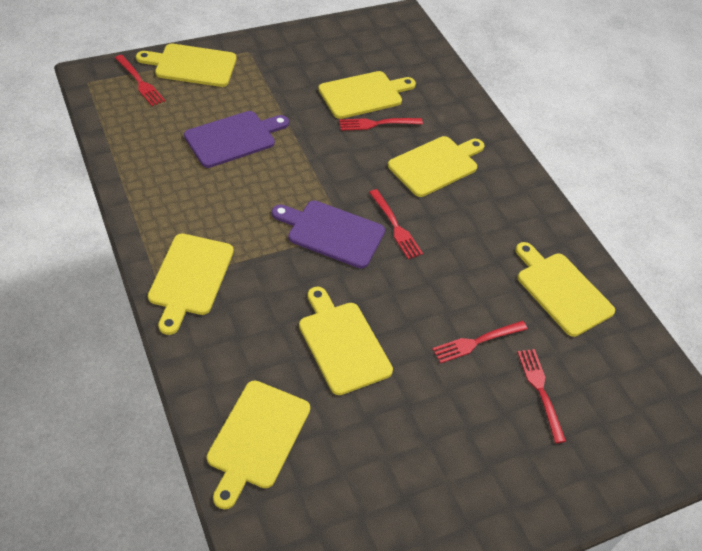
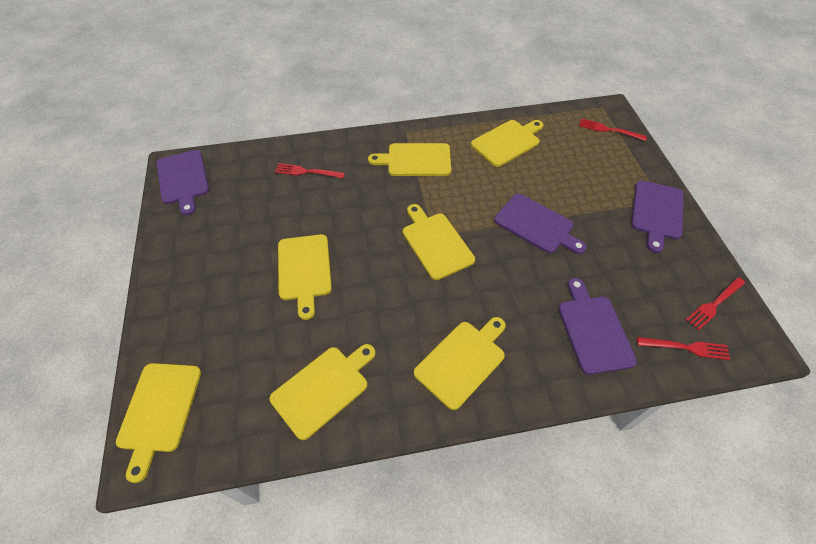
purple cutting board: [184,111,289,168] [272,200,385,268] = 2 -> [156,150,209,216] [494,193,587,254] [558,278,637,375] [631,180,684,253] = 4
red fork: [115,55,165,106] [339,118,423,131] [369,189,423,259] [432,321,527,363] [517,349,566,443] = 5 -> [275,163,345,178] [579,118,647,141] [637,337,731,360] [686,277,745,330] = 4

